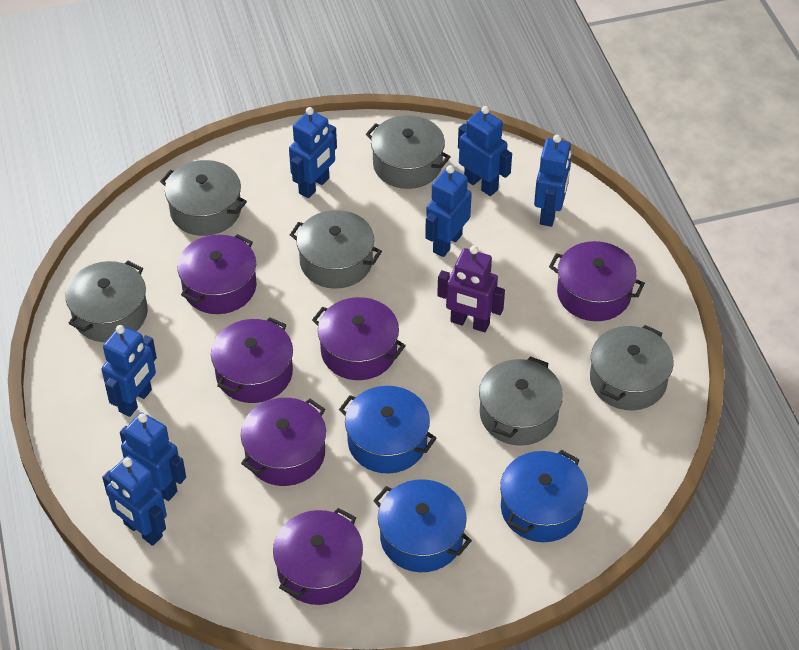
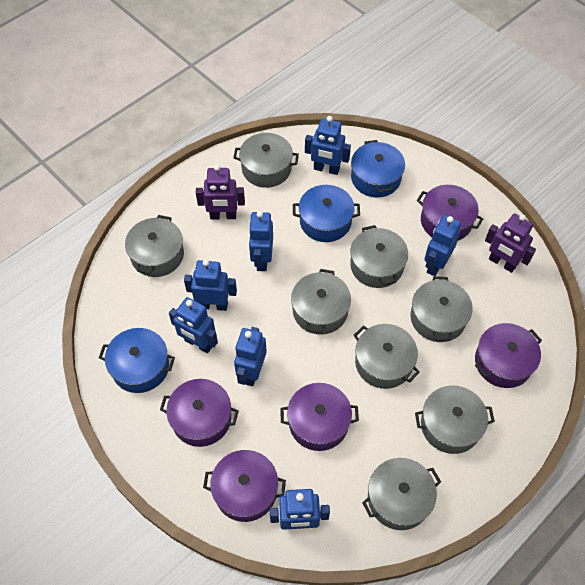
grey pot: [65,261,148,342] [160,160,247,236] [290,210,382,289] [366,115,451,189] [479,356,563,446] [590,325,674,410] = 6 -> [125,215,184,277] [233,133,299,188] [291,269,351,335] [350,225,408,288] [354,324,420,389] [362,458,441,530] [410,276,473,342] [415,386,495,454] = 8
purple pot: [177,234,257,314] [211,317,293,403] [241,398,326,486] [273,508,363,605] [312,297,406,380] [549,241,645,321] = 6 -> [160,379,239,447] [203,450,286,522] [280,383,359,451] [417,185,483,241] [475,323,542,388] = 5
purple robot: [437,246,505,332] = 1 -> [196,165,245,219] [485,214,536,273] = 2

